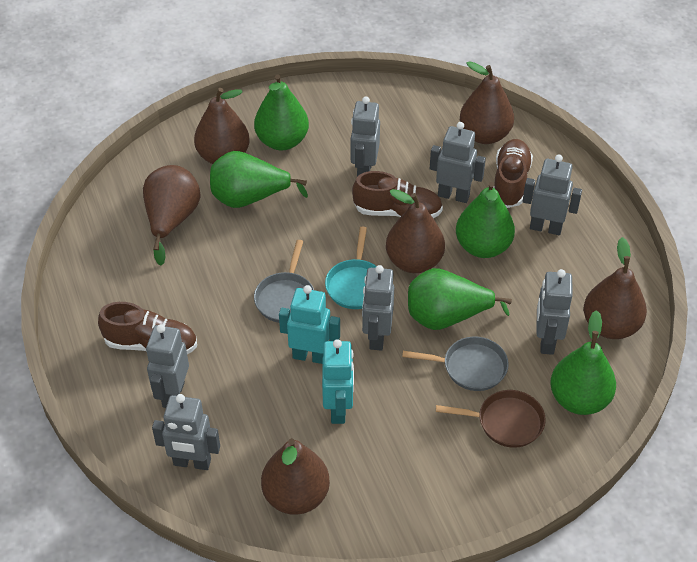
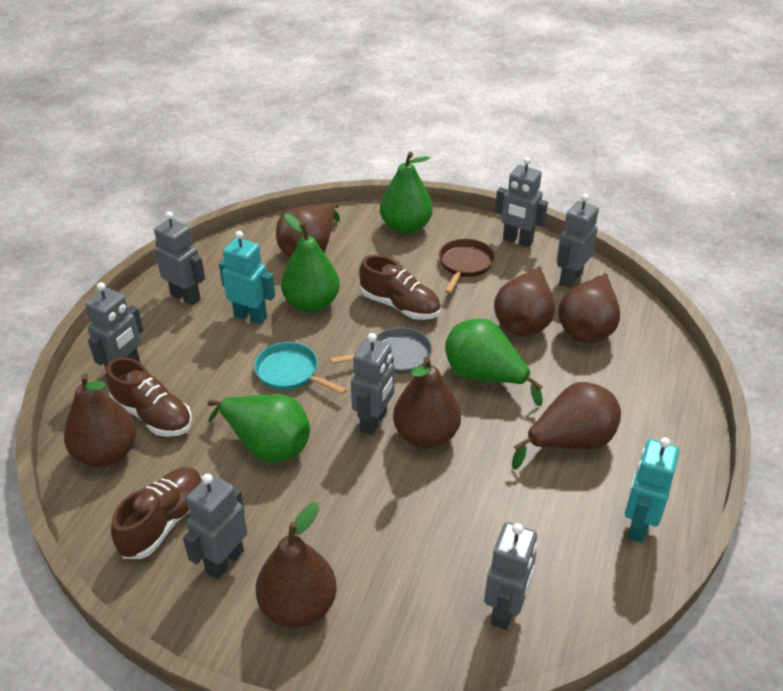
brown pear: [143,165,200,266] [194,88,250,164] [261,438,330,515] [386,189,445,273] [460,61,514,144] [584,237,647,339] = 6 -> [64,374,136,467] [256,503,337,628] [276,203,340,258] [393,357,461,449] [494,266,555,336] [512,382,621,469] [559,273,620,343] = 7
green pear: [210,151,308,208] [254,74,309,151] [408,268,512,330] [456,182,515,258] [550,310,616,415] = 5 -> [208,394,310,463] [281,213,340,312] [380,152,433,235] [445,318,543,406] = 4
grey pan: [254,240,314,323] [402,337,509,391] = 2 -> [330,327,432,374] = 1

